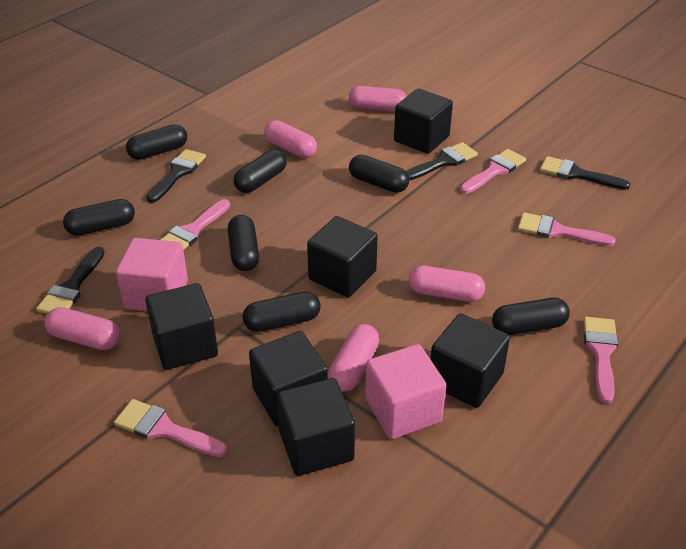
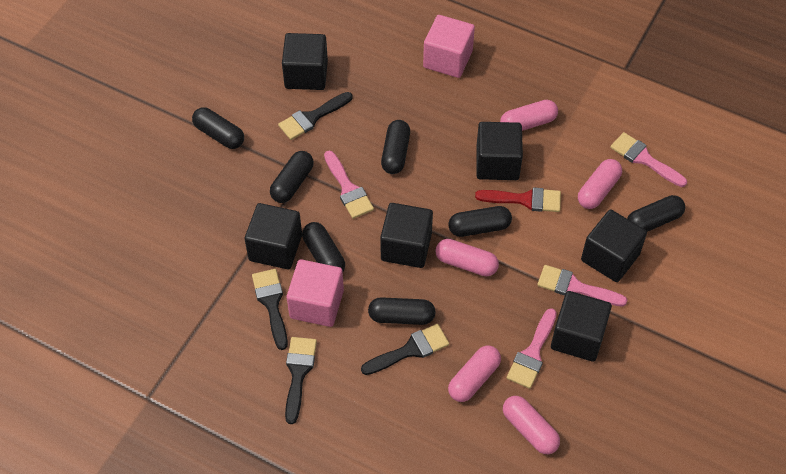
pink brush: [114,399,227,457] [160,199,230,250] [460,149,526,194] [518,212,616,246] [584,317,618,404] = 5 -> [324,151,374,219] [507,308,557,389] [537,265,627,307] [610,132,687,187] = 4
red brush: none = 0 -> [475,187,561,212] = 1

